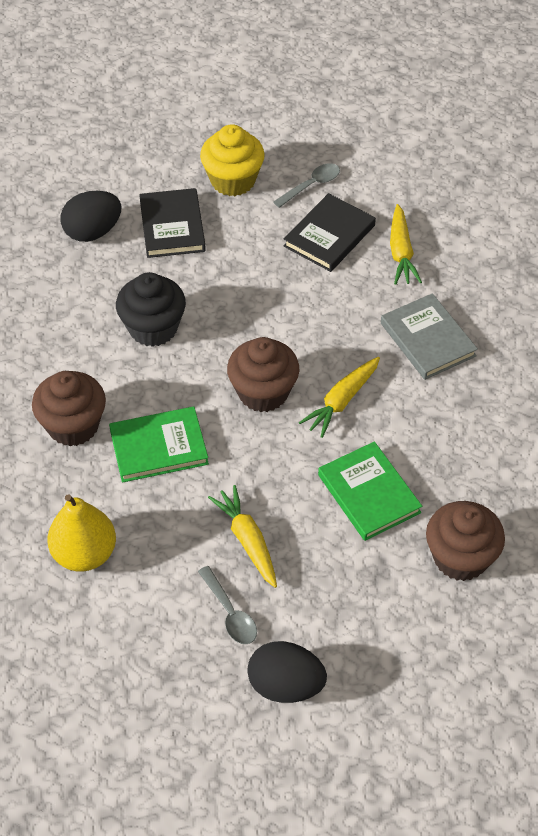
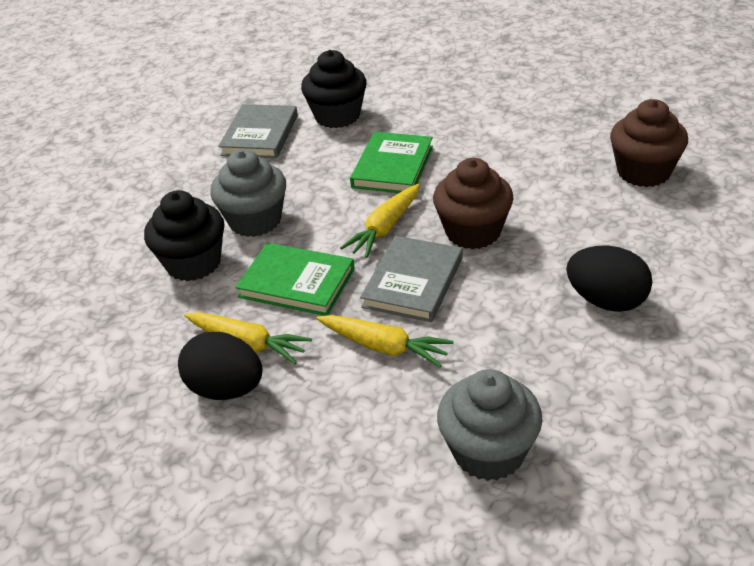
black book: [139,188,206,258] [283,193,376,272] = 2 -> none = 0
black cupcake: [116,272,186,347] = 1 -> [144,190,224,281] [301,50,367,128] = 2
brown cupcake: [32,371,106,446] [227,337,300,412] [426,501,505,581] = 3 -> [433,158,514,249] [610,99,688,187] = 2
grey book: [381,293,478,380] = 1 -> [218,104,298,158] [360,236,463,322] = 2
grey cupcake: none = 0 -> [210,149,286,237] [437,369,543,481] = 2
grey spoon: [198,566,257,644] [273,163,340,208] = 2 -> none = 0
yellow cupcake: [200,124,265,196] = 1 -> none = 0
yellow pear: [47,494,116,571] = 1 -> none = 0

